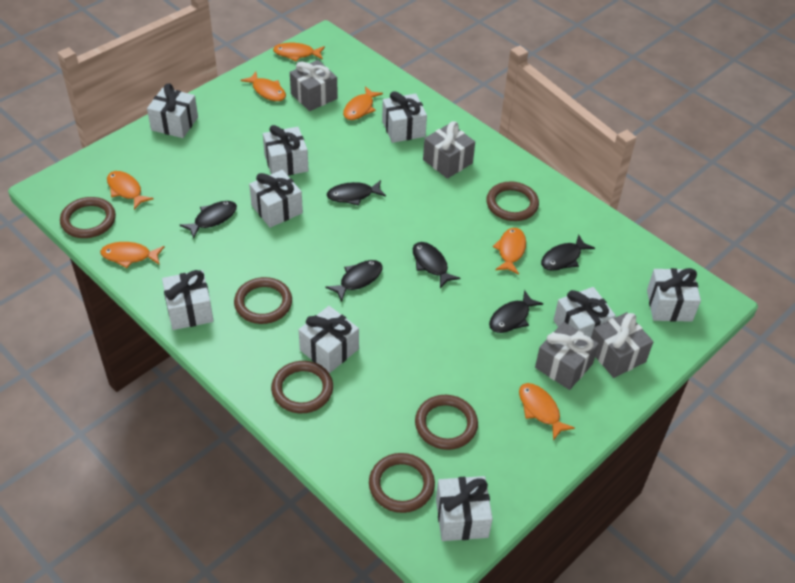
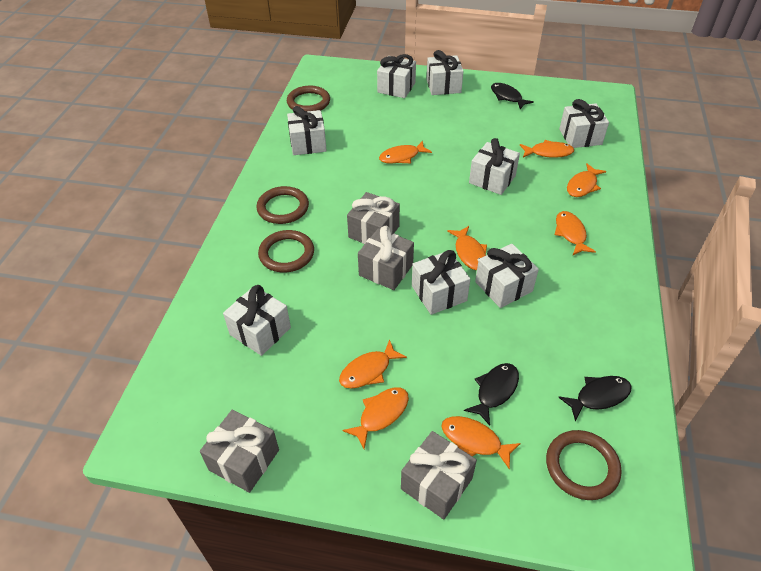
black fish: [180,201,237,239] [326,260,383,302] [327,180,386,205] [413,242,460,288] [489,290,543,333] [541,235,595,271] = 6 -> [464,363,519,426] [491,83,534,109] [558,376,632,421] = 3
brown ring: [60,197,116,238] [234,277,292,324] [271,361,333,413] [369,453,435,513] [415,395,478,450] [486,181,539,221] = 6 -> [256,186,309,224] [258,230,314,273] [287,86,330,111] [546,430,622,500] = 4
orange fish: [100,242,164,268] [107,171,154,210] [241,72,286,101] [273,43,325,62] [343,86,383,120] [493,228,526,275] [519,383,575,441] = 7 -> [339,339,407,389] [342,387,409,449] [379,141,432,164] [441,416,521,470] [447,226,487,270] [520,140,574,158] [555,211,596,256] [567,164,606,197] = 8
white gift: [147,83,198,138] [162,270,214,330] [249,170,303,228] [263,125,308,176] [299,306,359,373] [382,91,427,143] [436,476,493,541] [553,287,616,338] [647,268,701,322] = 9 -> [223,285,291,356] [287,106,327,155] [377,54,416,98] [412,250,470,315] [426,50,463,95] [469,138,520,195] [475,244,539,308] [559,99,609,148] = 8

